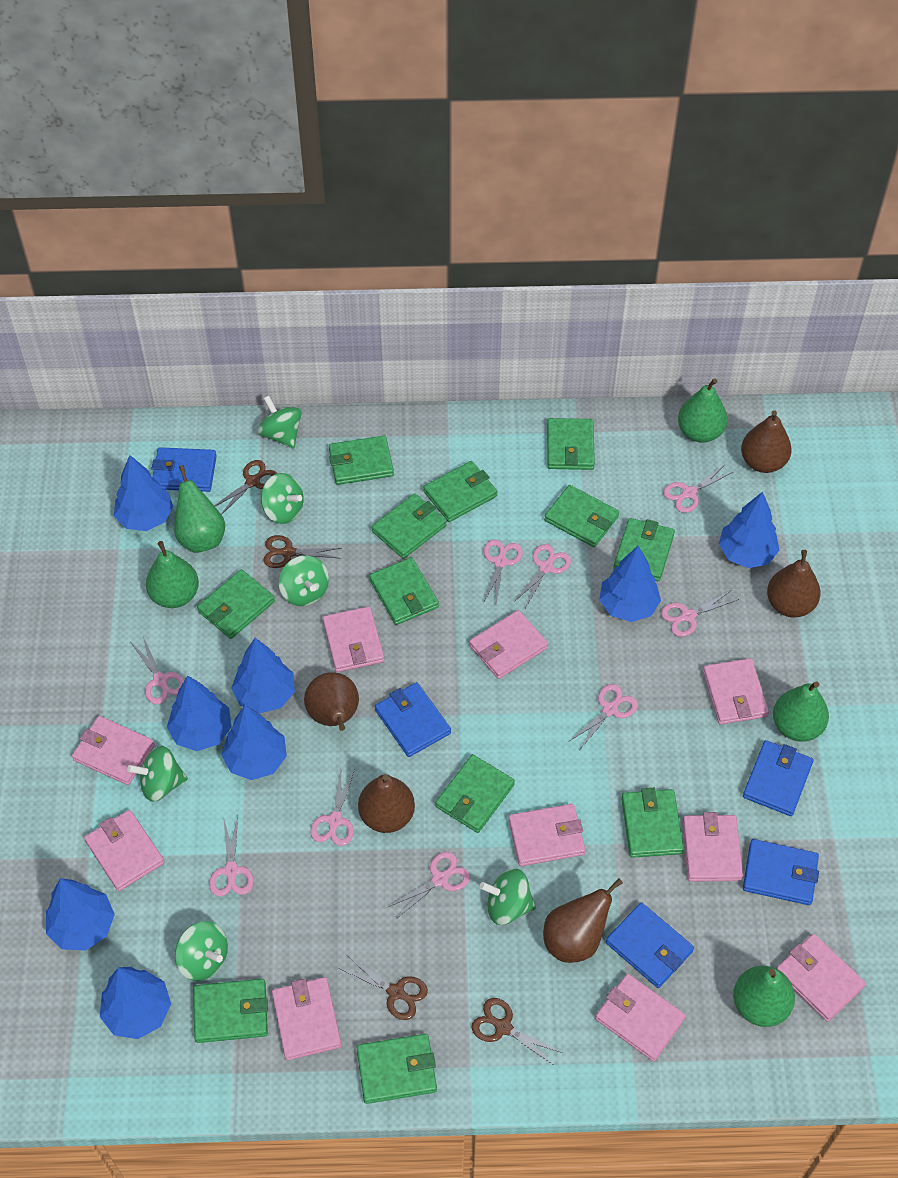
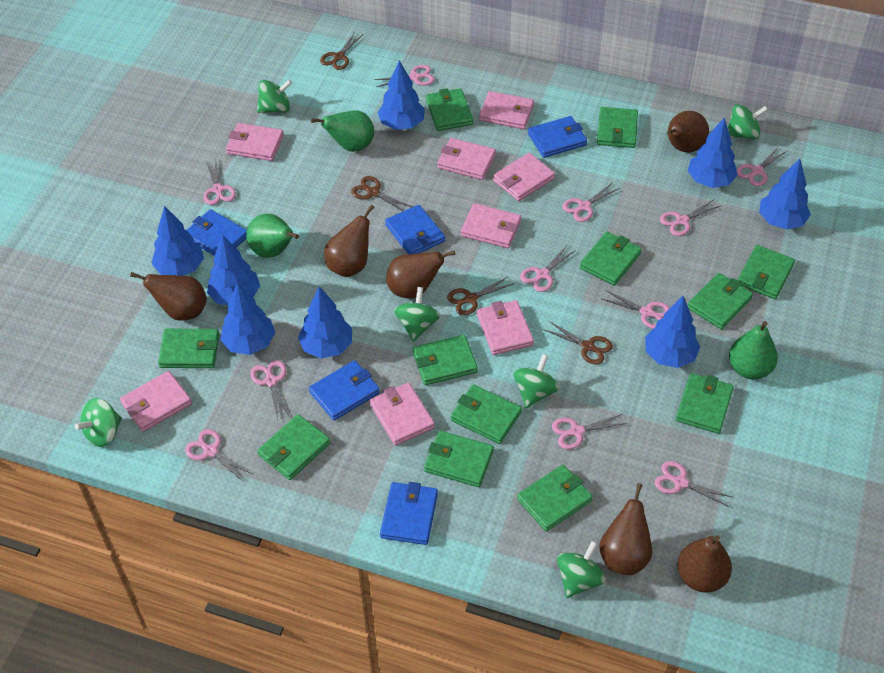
brown pear: [304,672,359,731] [358,774,415,833] [543,878,623,963] [741,410,792,473] [767,550,821,617] = 5 -> [130,272,207,321] [324,205,375,277] [386,250,455,299] [599,483,652,575] [667,111,709,152] [677,535,732,593] = 6
green pear: [146,541,199,608] [174,465,225,553] [678,378,727,443] [733,966,795,1027] [773,682,829,742] = 5 -> [246,214,299,258] [311,110,374,152] [729,321,778,379] = 3
pink scissors: [132,637,185,704] [209,816,254,897] [310,769,355,846] [388,852,471,919] [483,539,523,604] [513,544,571,608] [568,684,638,749] [661,590,739,637] [663,465,733,513] = 9 -> [185,429,252,482] [203,161,236,205] [250,360,289,419] [374,65,435,87] [520,247,576,292] [552,414,627,449] [562,182,620,222] [602,290,670,329] [655,461,732,507] [660,200,720,236] [737,146,787,186] = 11
pink wallet: [72,716,155,785] [84,810,164,891] [272,977,342,1060] [323,606,384,672] [469,610,548,679] [508,804,586,866] [595,974,686,1061] [682,812,743,882] [703,658,769,725] [777,934,866,1022] = 10 -> [120,371,192,432] [226,123,284,161] [369,383,435,446] [437,138,496,180] [461,203,521,248] [477,300,534,355] [479,91,534,129] [493,153,555,201] = 8

